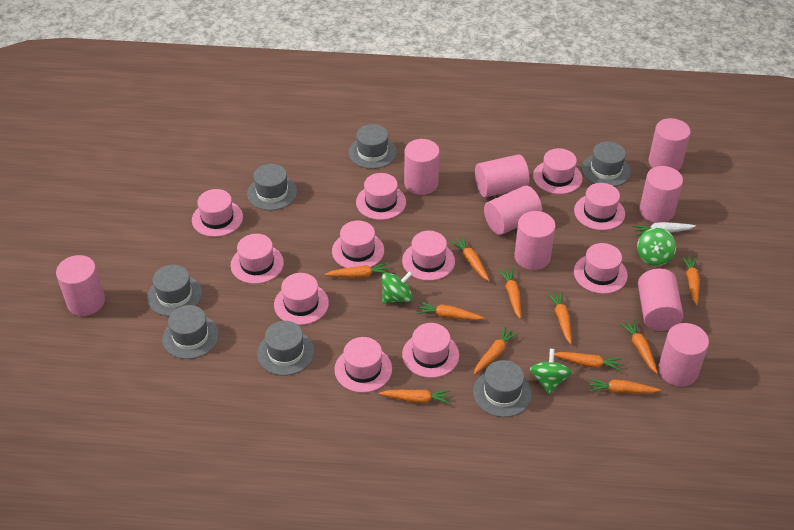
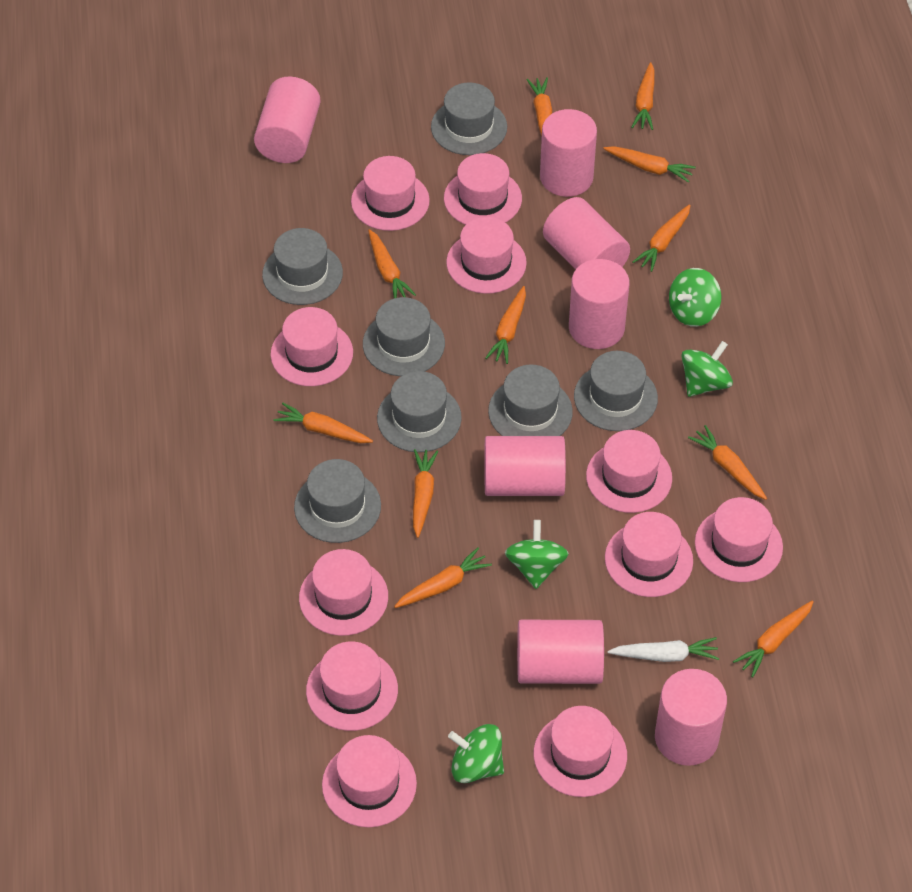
green spinning top: [382,271,413,303] [530,349,572,395] [637,228,676,266] = 3 -> [448,724,504,783] [505,520,569,589] [669,268,722,327] [681,341,733,397] = 4
pink cylinder: [56,255,105,316] [404,139,440,195] [475,154,529,197] [484,186,542,235] [514,211,556,270] [638,269,683,331] [639,166,683,223] [648,118,691,171] [658,323,709,386] = 9 -> [254,77,321,163] [484,436,566,496] [517,620,604,684] [540,109,597,197] [543,197,630,269] [569,259,629,349] [655,669,727,766] = 7

